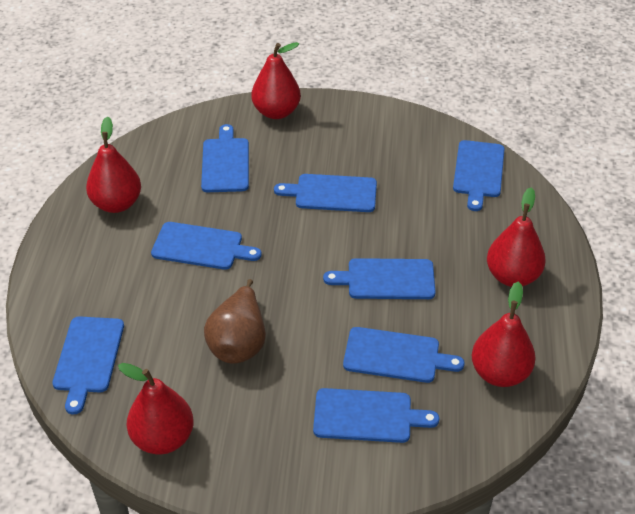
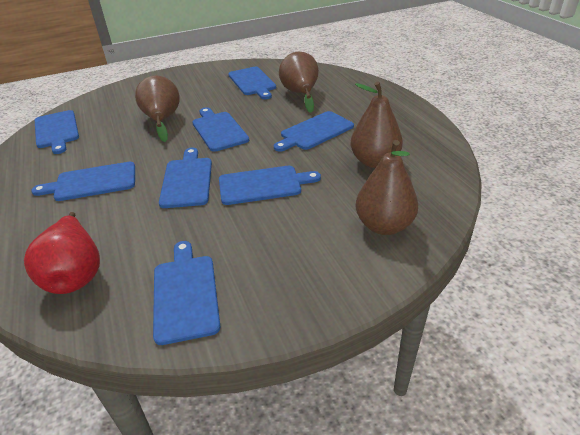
brown pear: [204,279,266,364] = 1 -> [135,75,180,142] [279,52,319,113] [350,81,403,168] [356,140,418,235] = 4
red pear: [86,116,141,213] [118,363,194,455] [251,42,301,119] [472,282,536,387] [487,187,546,287] = 5 -> [24,212,100,294] = 1

